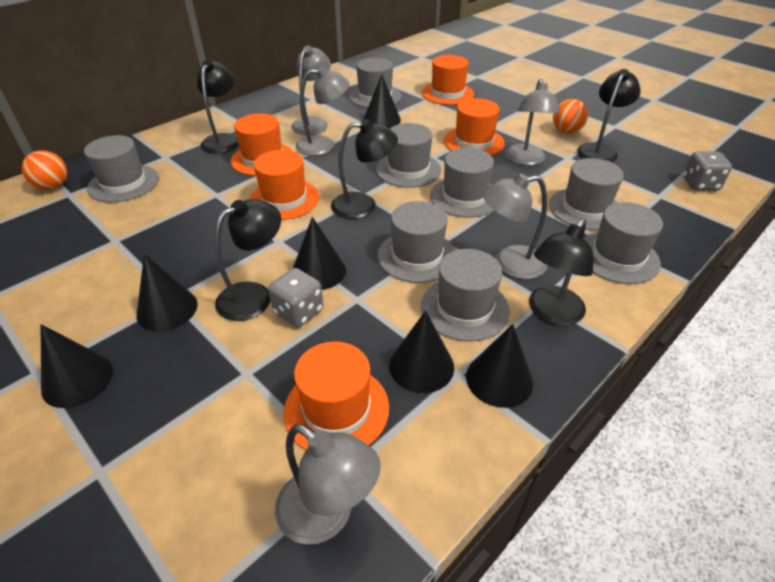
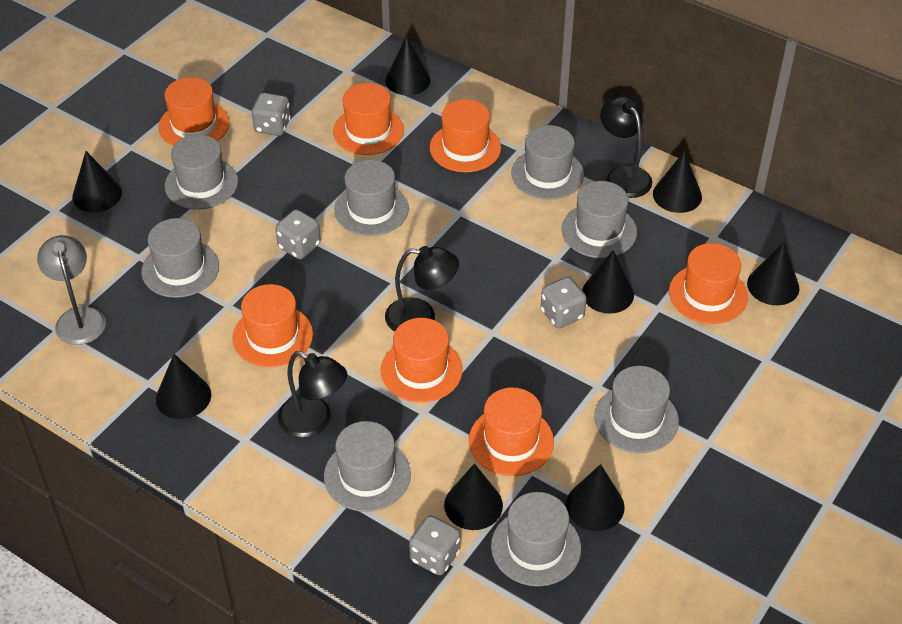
black cone: [41,324,113,408] [136,254,198,331] [293,217,346,290] [363,74,401,129] [389,311,454,393] [466,324,533,408] = 6 -> [72,151,122,212] [156,354,211,419] [385,36,431,95] [444,463,503,530] [566,464,625,531] [582,250,634,314] [653,151,702,213] [747,242,800,305] = 8
black lamp: [197,60,239,154] [215,199,281,321] [331,119,398,219] [529,219,593,326] [577,69,641,163] = 5 -> [278,351,347,438] [385,246,459,332] [600,96,652,198] = 3
grey dice: [268,268,323,327] [683,151,732,191] = 2 -> [252,93,291,136] [275,209,321,259] [409,515,460,575] [541,277,587,328] = 4
grey lamp: [275,424,381,545] [291,45,331,135] [296,67,350,156] [482,173,547,279] [505,79,560,165] = 5 -> [37,235,106,345] = 1
orange ball: [22,150,68,190] [553,99,588,134] = 2 -> none = 0
orange hat: [230,113,292,176] [249,150,320,220] [284,342,389,450] [422,55,474,105] [444,98,505,156] = 5 -> [158,77,230,146] [232,284,313,367] [333,83,404,155] [381,318,463,402] [430,99,501,172] [469,387,554,476] [669,243,748,324] = 7

